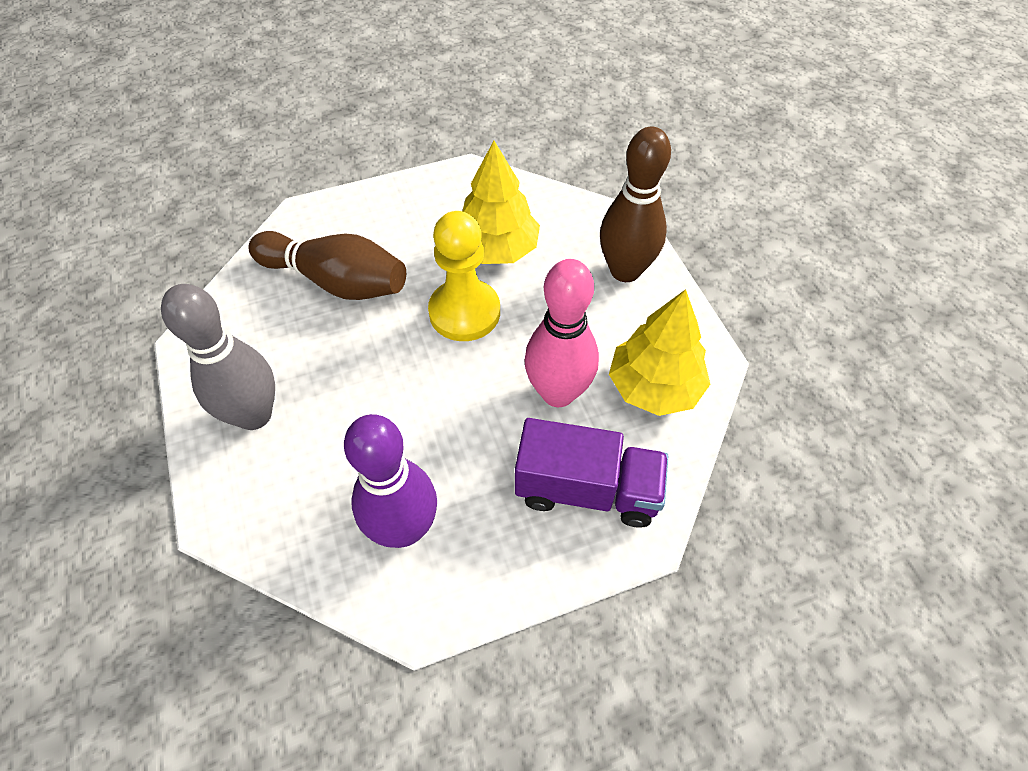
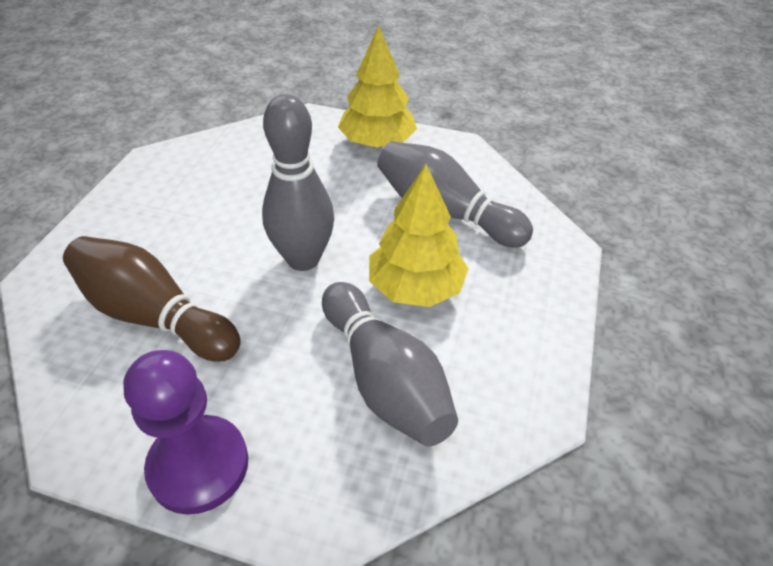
brown bowling pin: [249,231,406,300] [600,126,671,282] = 2 -> [63,236,241,362] = 1
grey bowling pin: [161,284,275,430] = 1 -> [262,94,334,271] [322,282,458,447] [377,141,533,248] = 3
pink bowling pin: [524,259,599,407] = 1 -> none = 0
purple bowling pin: [344,414,437,548] = 1 -> none = 0
purple pawn: none = 0 -> [123,350,248,515] = 1
purple truck: [515,418,668,528] = 1 -> none = 0
yellow pawn: [428,211,500,341] = 1 -> none = 0

